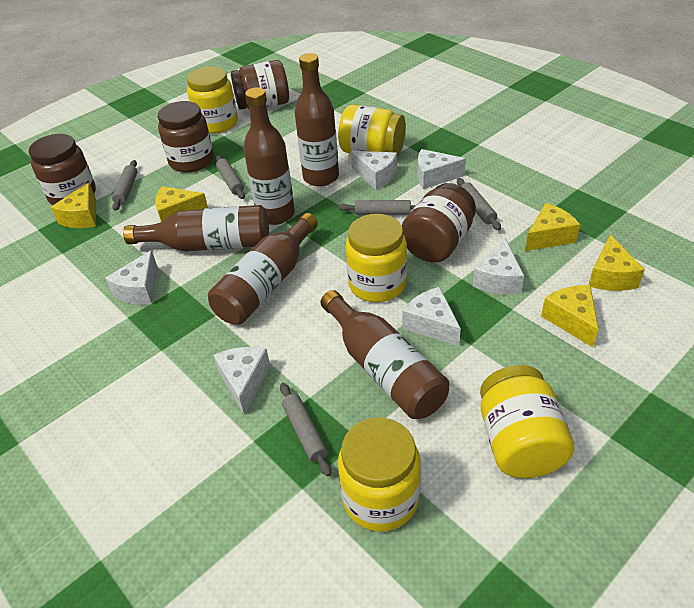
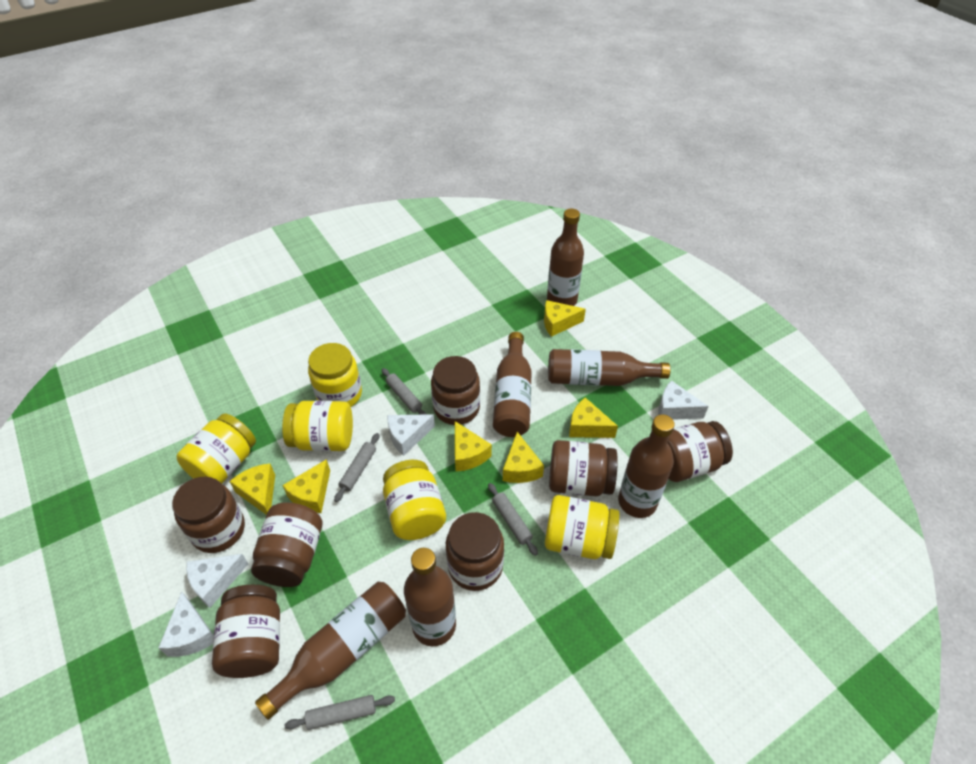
brown bottle: [123,205,269,251] [208,213,318,325] [244,87,295,225] [295,53,339,186] [320,290,449,419] = 5 -> [255,582,406,720] [404,548,456,646] [493,332,532,437] [547,209,584,306] [548,349,670,386] [618,414,675,518] = 6
brown jar: [29,134,96,205] [158,101,214,172] [231,60,289,110] [402,183,476,263] = 4 -> [172,477,245,553] [212,585,280,678] [251,502,322,587] [431,356,480,425] [446,512,504,591] [549,440,618,496] [668,421,733,482] = 7
grey rolling pin: [112,160,137,211] [216,155,245,199] [280,383,331,477] [339,200,416,215] [457,178,501,230] = 5 -> [285,695,395,730] [334,433,379,502] [382,368,427,415] [488,483,538,556] = 4
white cheese: [105,250,158,305] [213,347,270,415] [351,151,397,190] [403,287,461,346] [418,149,466,189] [473,239,524,295] = 6 -> [158,591,214,657] [186,554,248,608] [387,414,435,456] [658,381,709,420] = 4
yellow cheese: [51,182,96,228] [155,186,208,222] [525,203,580,251] [541,285,598,347] [589,235,645,291] = 5 -> [229,463,275,515] [282,459,330,513] [455,421,492,471] [503,432,544,483] [544,300,586,337] [569,397,618,438] = 6

